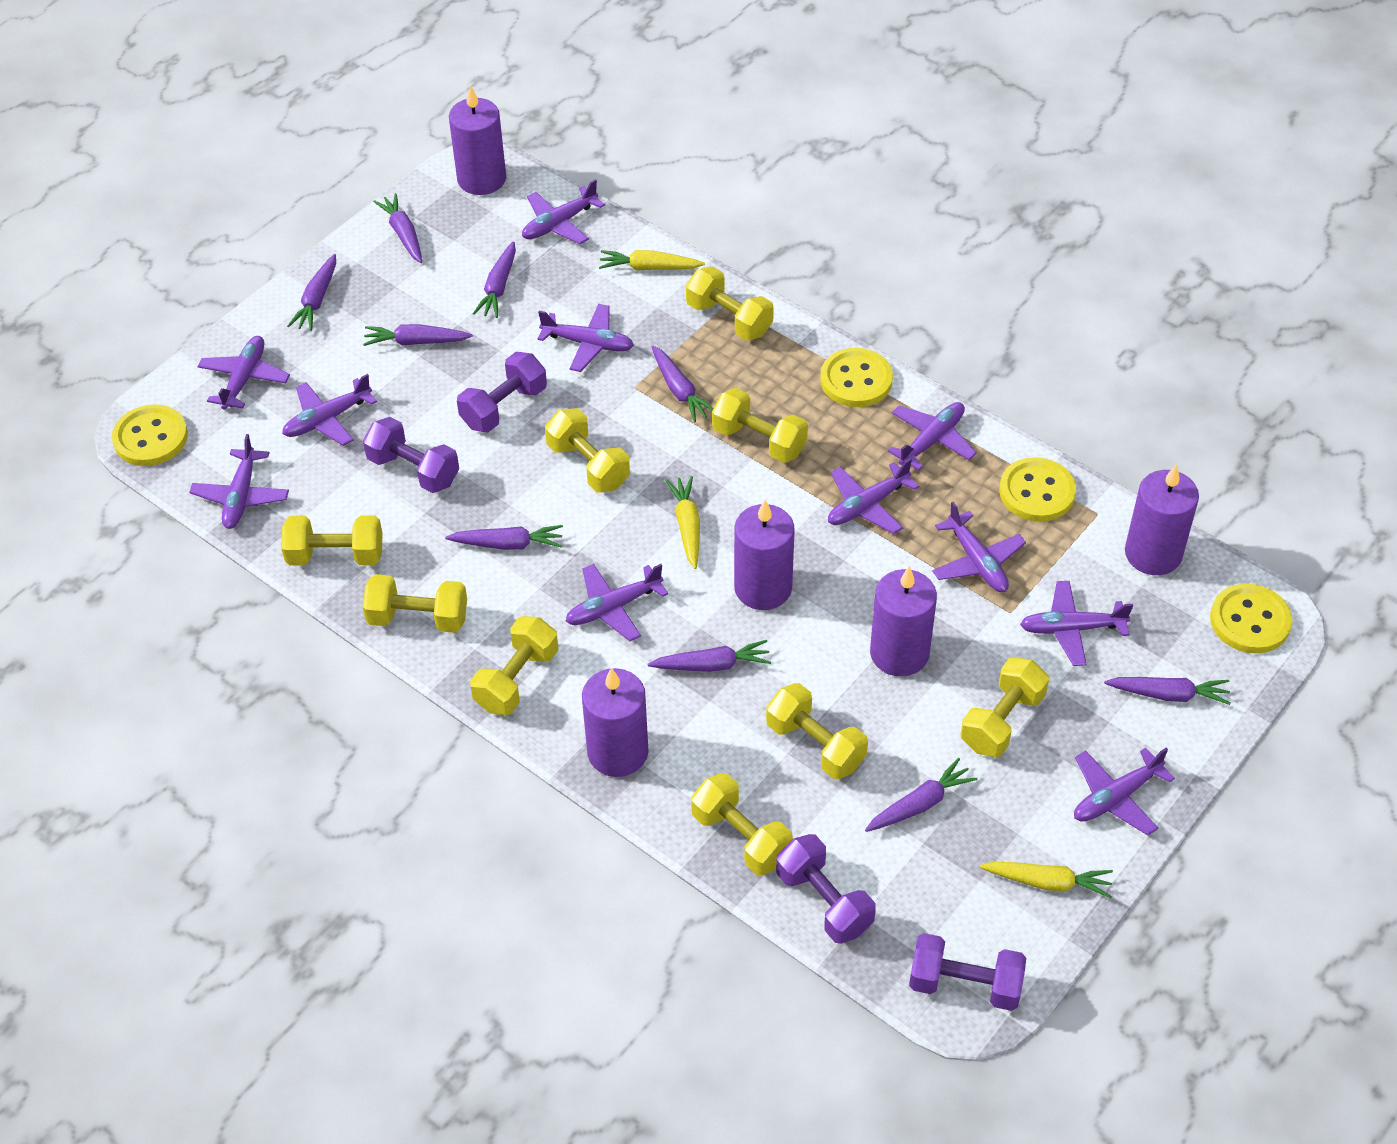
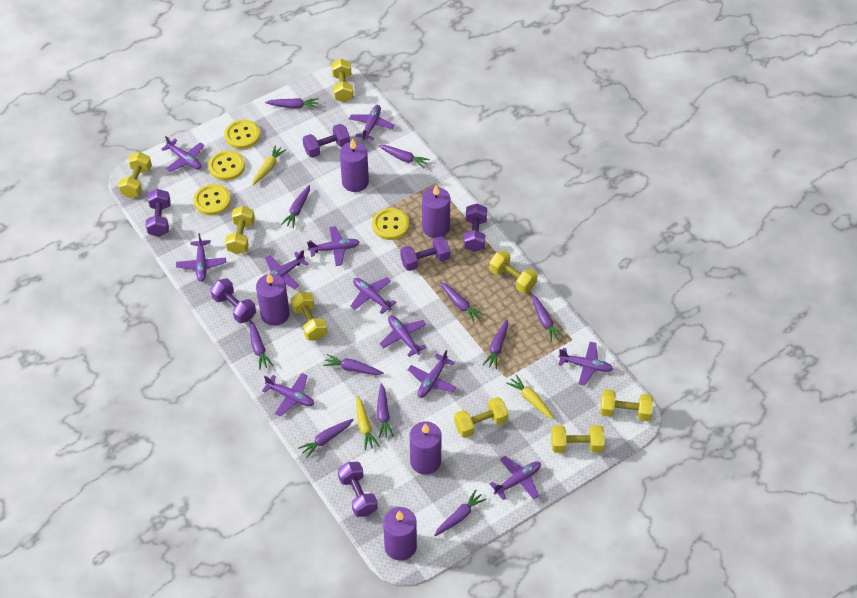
purple carrot: [287,254,336,331] [363,324,473,346] [373,193,422,263] [445,525,563,550] [473,241,516,318] [648,640,771,672] [652,346,714,423] [865,758,978,832] [1104,677,1231,705] = 9 -> [250,320,274,370] [265,98,319,109] [281,185,310,228] [298,419,354,458] [323,354,384,375] [377,384,394,438] [378,145,430,168] [434,489,487,536] [439,282,484,323] [483,319,508,369] [532,294,564,342] = 11
purple dumbbell: [363,417,459,493] [457,352,547,432] [776,834,876,944] [909,933,1026,1011] = 4 -> [146,189,171,237] [210,278,256,323] [303,124,350,158] [338,462,378,517] [400,236,450,271] [464,204,487,252] = 6
yellow dumbbell: [281,516,382,565] [363,574,467,633] [470,616,559,715] [545,408,630,493] [686,266,774,341] [691,773,793,875] [712,388,808,463] [766,683,868,779] [961,657,1049,757] = 9 -> [118,152,152,198] [225,206,255,254] [291,292,327,340] [331,59,354,102] [454,397,508,438] [489,250,538,293] [551,425,605,453] [600,389,653,421] = 8

